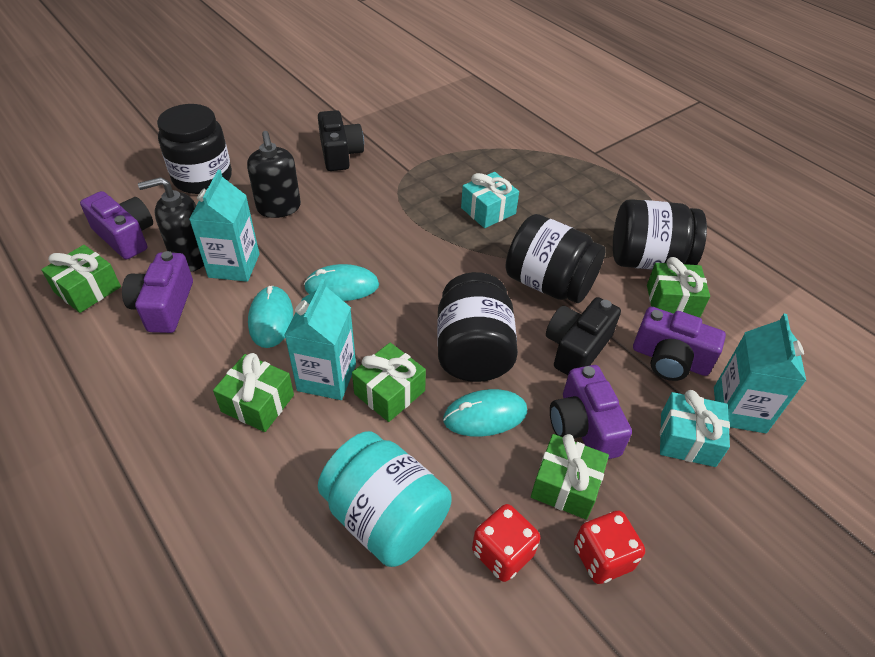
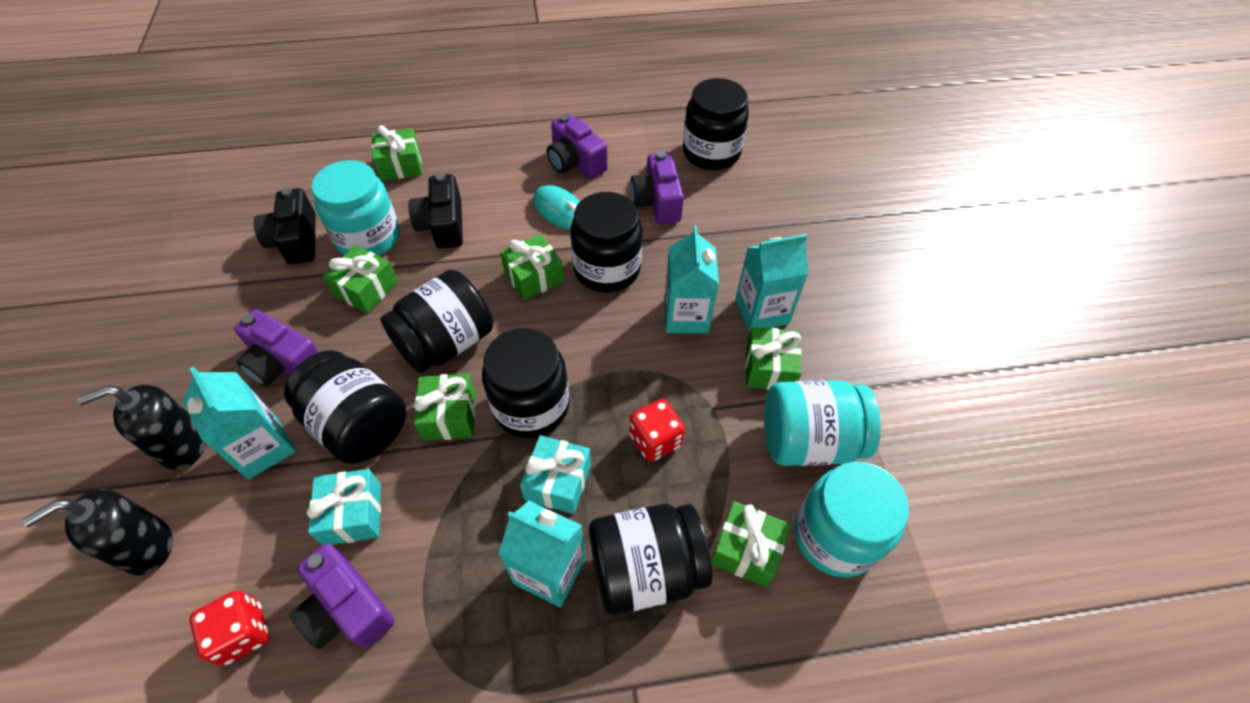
black jar: [157,104,232,194] [437,272,518,382] [506,214,606,303] [613,199,707,270] = 4 -> [284,350,407,464] [381,270,493,373] [482,328,569,438] [571,192,642,293] [589,504,712,615] [683,78,749,170] = 6
green gift: [41,245,121,313] [213,353,294,432] [352,343,426,422] [531,434,609,520] [647,257,710,318] = 5 -> [323,245,398,314] [371,125,422,181] [414,374,475,441] [500,234,564,300] [711,501,791,588] [745,327,802,390] = 6
turquoise carton: [189,170,259,282] [285,279,356,400] [714,314,806,433] = 3 -> [183,367,296,479] [498,501,586,607] [664,226,719,334] [735,234,809,332] = 4
turquoise jar: [318,431,452,567] = 1 -> [311,160,400,256] [764,380,881,466] [795,461,909,577] = 3
turquoise mouse: [248,286,293,348] [304,264,379,301] [443,389,527,437] = 3 -> [533,185,580,230] = 1

